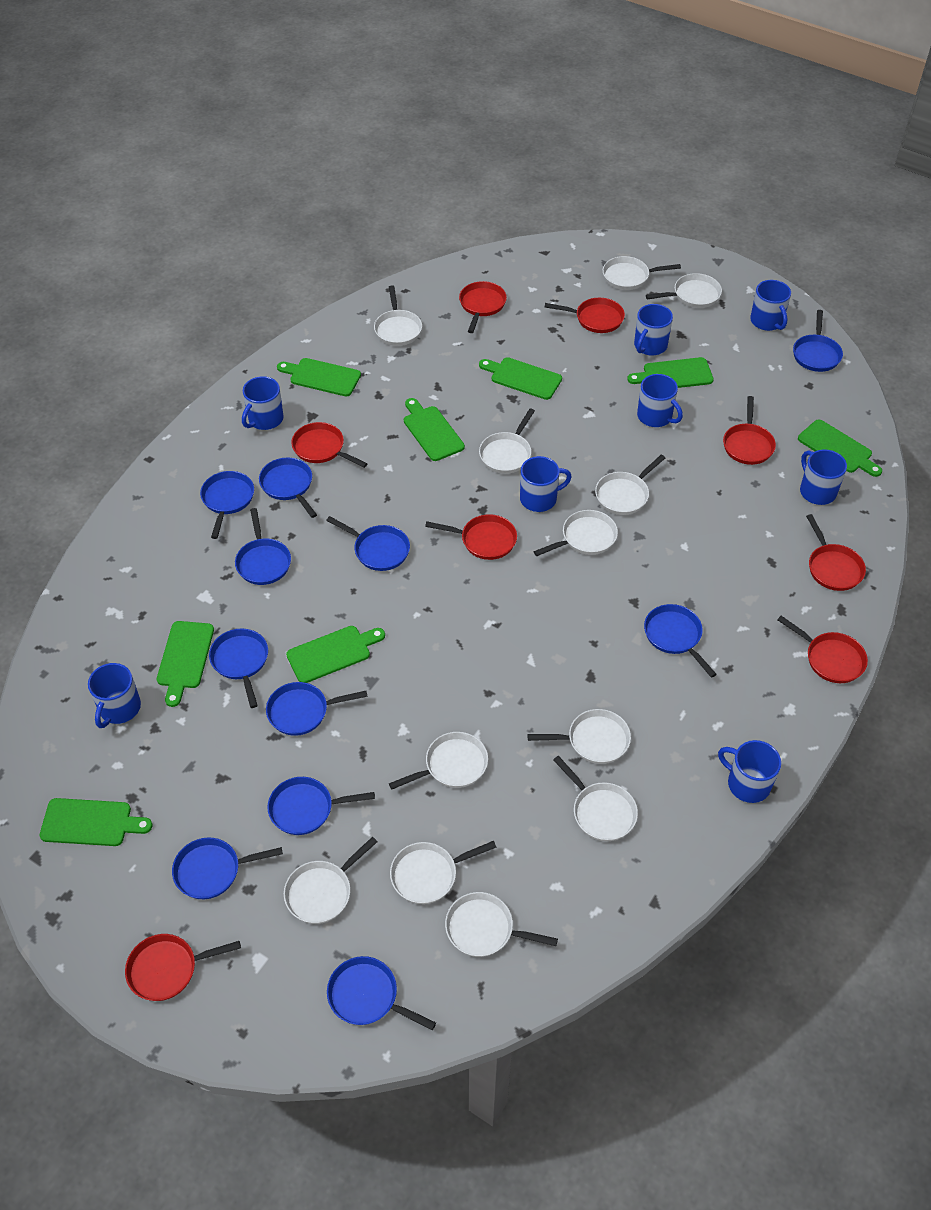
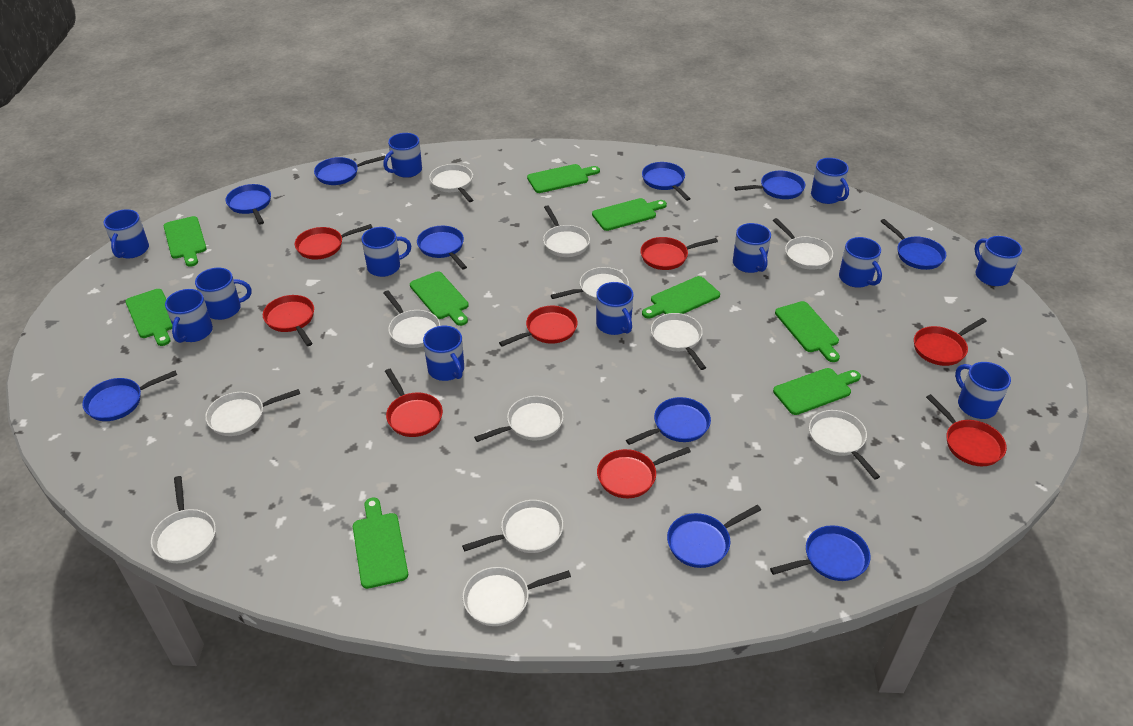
blue mug: [88,663,141,728] [242,376,284,430] [520,456,572,512] [634,304,673,355] [637,374,683,427] [718,740,781,803] [750,280,791,331] [800,449,847,505] = 8 -> [103,209,149,258] [165,289,213,343] [195,267,251,320] [361,227,411,277] [383,133,422,178] [423,325,464,381] [596,282,633,335] [733,223,771,273] [811,158,849,204] [839,237,882,288] [955,362,1011,419] [974,236,1022,286] = 12
blue pan: [172,838,283,899] [200,471,254,539] [209,628,268,708] [235,508,291,585] [259,458,317,518] [266,682,367,736] [267,777,375,835] [326,516,410,571] [327,956,436,1030] [644,604,717,678] [793,310,843,372] = 11 -> [82,371,177,421] [226,184,271,225] [314,156,385,185] [417,226,467,270] [626,397,711,445] [642,162,691,201] [667,505,761,568] [734,171,805,199] [770,525,871,581] [880,219,946,270] = 10
green cutting board: [40,798,152,846] [157,621,214,707] [277,358,361,396] [286,626,385,683] [404,398,465,461] [479,357,562,400] [627,357,714,388] [798,420,882,477] = 8 -> [125,289,173,346] [164,216,207,267] [353,498,408,589] [410,271,469,326] [527,164,600,193] [592,198,667,231] [642,276,720,319] [773,368,861,415] [775,301,840,362] = 9

